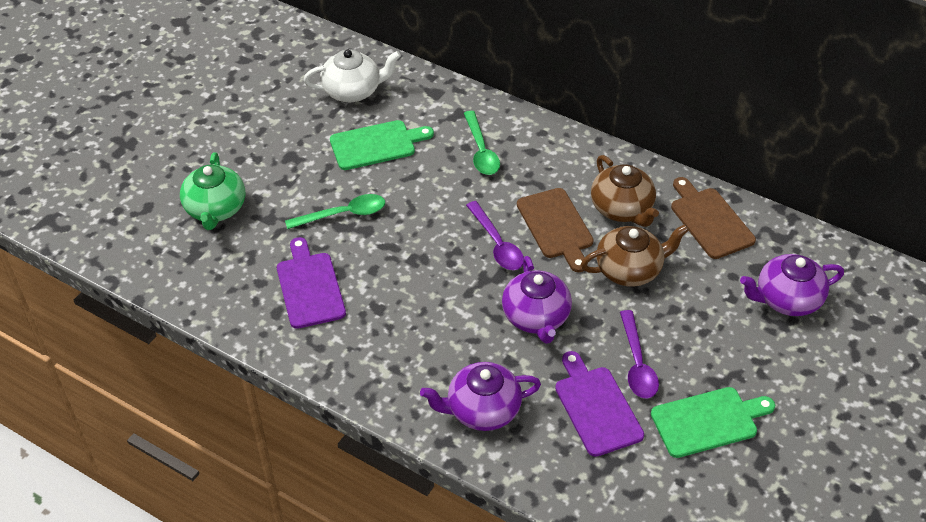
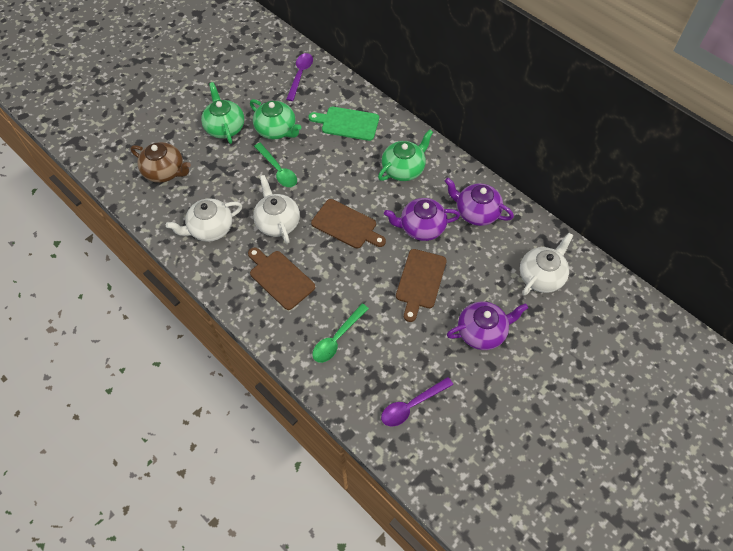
brown cutting board: [517,188,594,272] [671,177,756,259] = 2 -> [248,247,315,310] [311,199,386,249] [396,249,447,322] = 3
brown teapot: [581,224,689,287] [591,155,659,227] = 2 -> [130,142,191,183] = 1
green cutting board: [330,120,434,170] [651,387,775,458] = 2 -> [309,107,379,141] = 1
green teapot: [180,152,245,230] = 1 -> [201,82,244,144] [250,99,302,140] [378,129,433,181] = 3
purple cutting board: [277,237,346,329] [555,351,644,457] = 2 -> none = 0
white teapot: [304,49,401,102] = 1 -> [166,198,242,242] [253,175,300,244] [520,233,573,296] = 3

